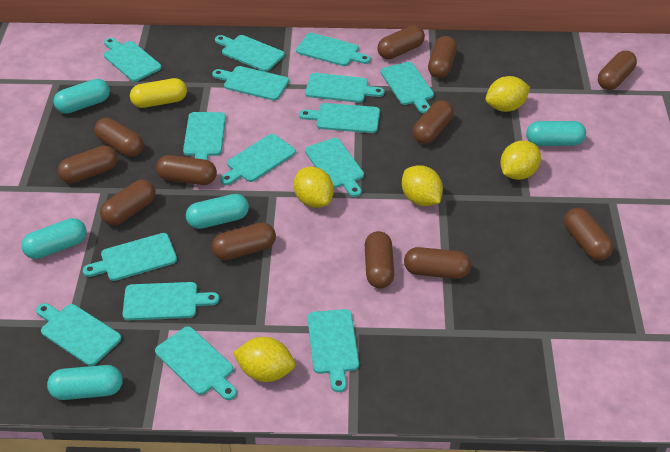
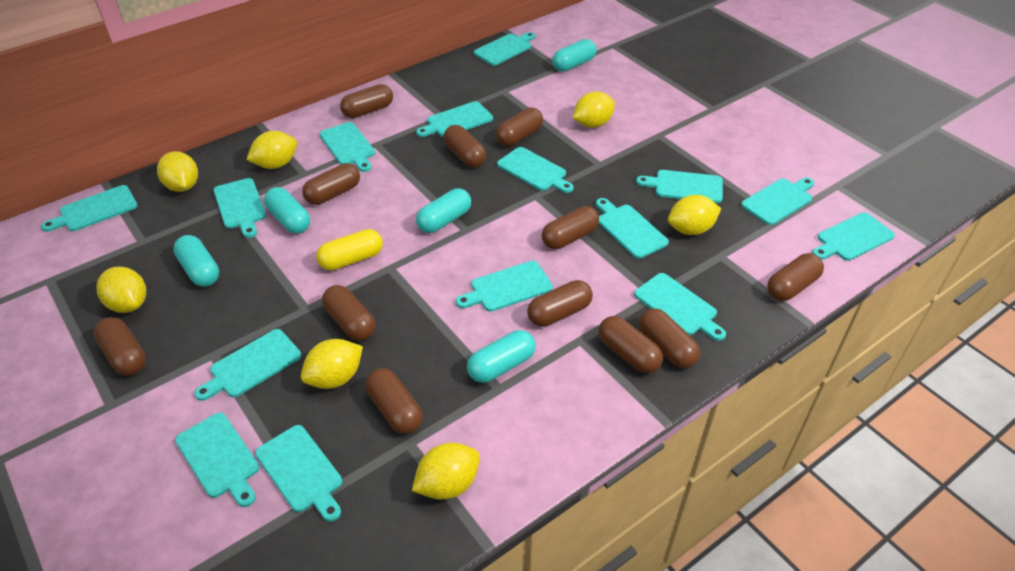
yellow lemon: [233,337,295,382] [294,167,334,208] [402,165,443,206] [485,76,530,112] [500,140,541,180] = 5 -> [96,266,146,313] [157,151,198,192] [246,131,297,169] [301,339,363,389] [412,443,480,499] [573,92,615,128] [668,195,721,235] = 7

